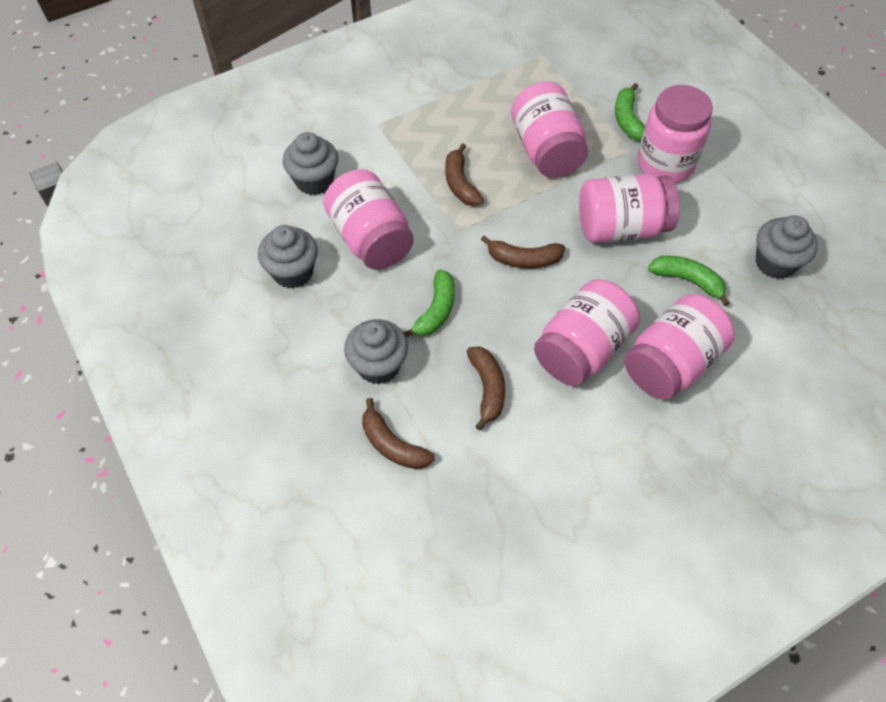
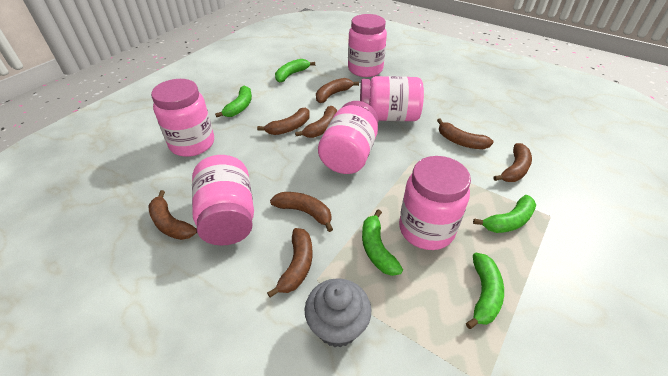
brown banana: [362,398,435,469] [445,143,484,206] [466,346,505,430] [481,235,565,268] = 4 -> [149,190,197,240] [257,108,310,135] [267,228,312,298] [270,192,333,232] [295,106,337,138] [316,78,359,103] [437,118,494,149] [494,143,532,182] = 8
green banana: [403,269,455,337] [615,83,645,141] [648,256,730,306] = 3 -> [215,85,252,117] [275,59,315,83] [362,209,403,276] [466,253,504,329] [473,195,536,233] = 5
grey cupcake: [258,225,318,289] [283,132,338,195] [344,319,408,384] [756,215,818,279] = 4 -> [305,278,371,348] = 1

